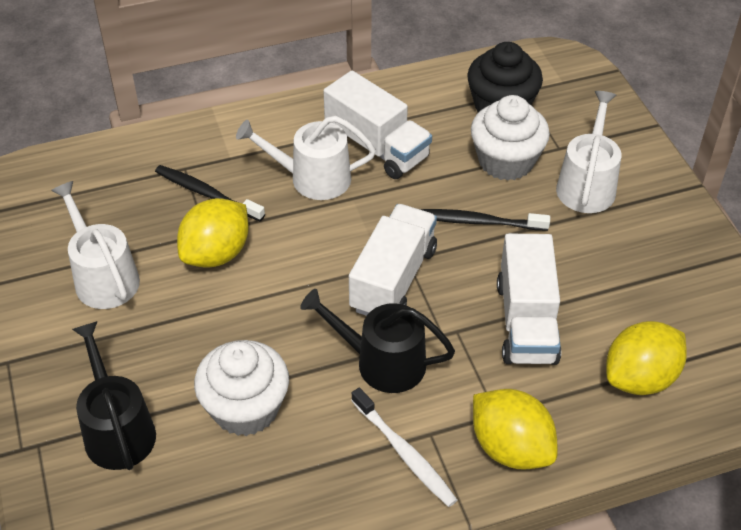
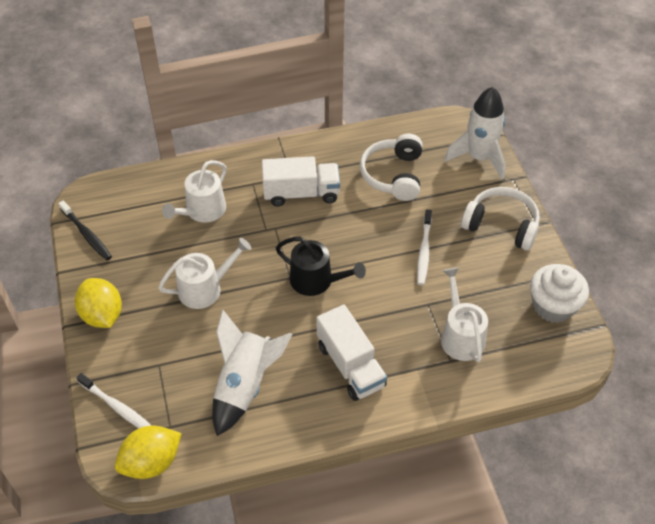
black cupcake: [467,42,543,113] = 1 -> none = 0
black toothbrush: [155,165,265,221] [420,209,550,231] = 2 -> [58,200,112,260] = 1
black watering can: [72,321,156,470] [300,289,455,393] = 2 -> [276,237,366,296] = 1
white cupcake: [194,340,289,436] [471,95,550,181] = 2 -> [530,264,589,323] = 1
white headphones: none = 0 -> [360,134,423,201] [461,187,540,251] = 2
white rocket: none = 0 -> [212,310,292,436] [444,87,506,180] = 2
white toothbrush: [351,388,457,507] = 1 -> [76,373,152,428] [417,209,432,285] = 2
white truck: [324,71,432,179] [349,204,437,316] [497,234,561,365] = 3 -> [262,156,340,206] [316,305,387,401] = 2
yellow lemon: [177,198,249,268] [473,389,558,470] [606,321,687,395] = 3 -> [75,278,122,328] [115,426,182,479] = 2

